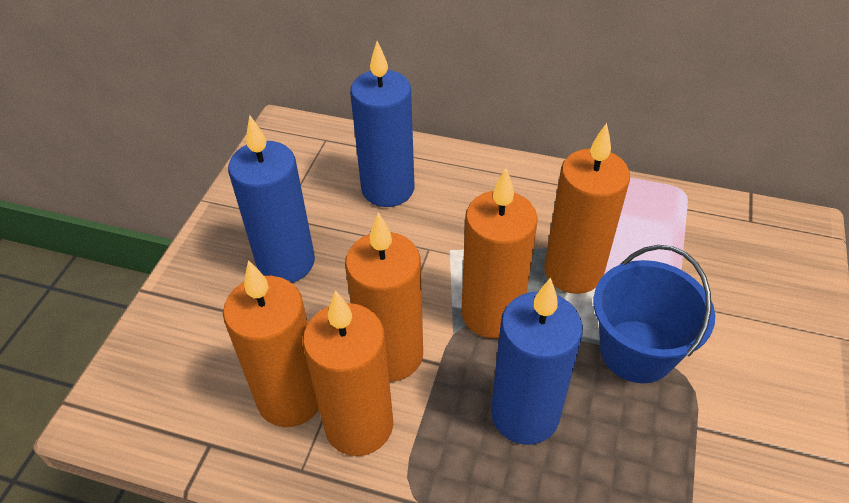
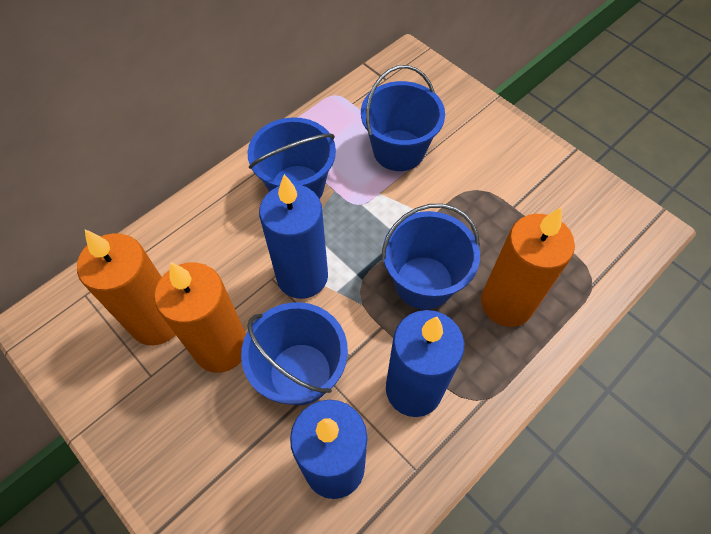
blue bucket: [593,245,715,383] = 1 -> [241,302,348,405] [248,117,336,199] [361,65,445,171] [382,204,480,310] = 4
orange candle: [223,260,319,427] [303,290,393,456] [345,212,423,381] [461,168,538,338] [544,123,630,294] = 5 -> [77,229,176,345] [154,262,246,373] [481,207,575,327] = 3

